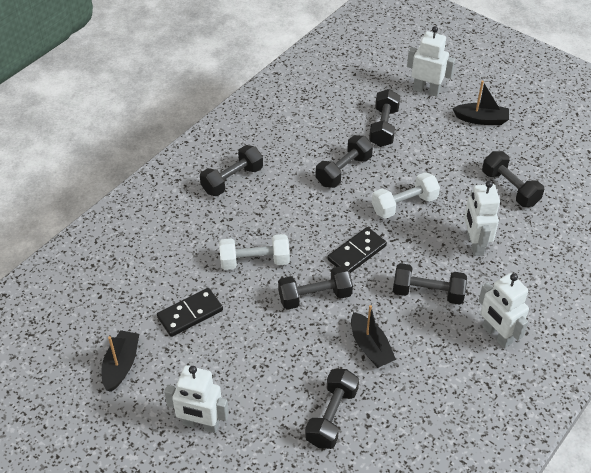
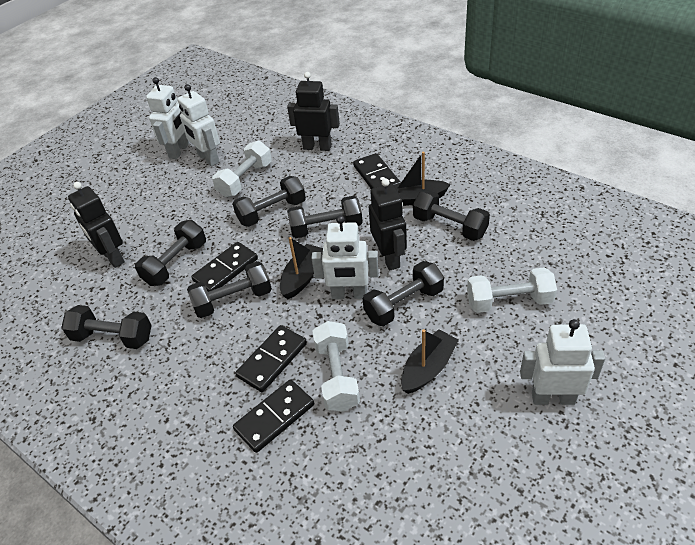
black domino: [157,288,223,337] [327,227,387,273] = 2 -> [191,242,258,292] [233,379,314,453] [235,325,307,392] [353,153,401,189] = 4
black robot: none = 0 -> [68,182,125,268] [287,72,340,151] [369,178,407,271] = 3
white dumbbell: [219,234,290,270] [372,172,440,219] = 2 -> [212,141,272,197] [312,321,360,412] [467,267,557,313] = 3

